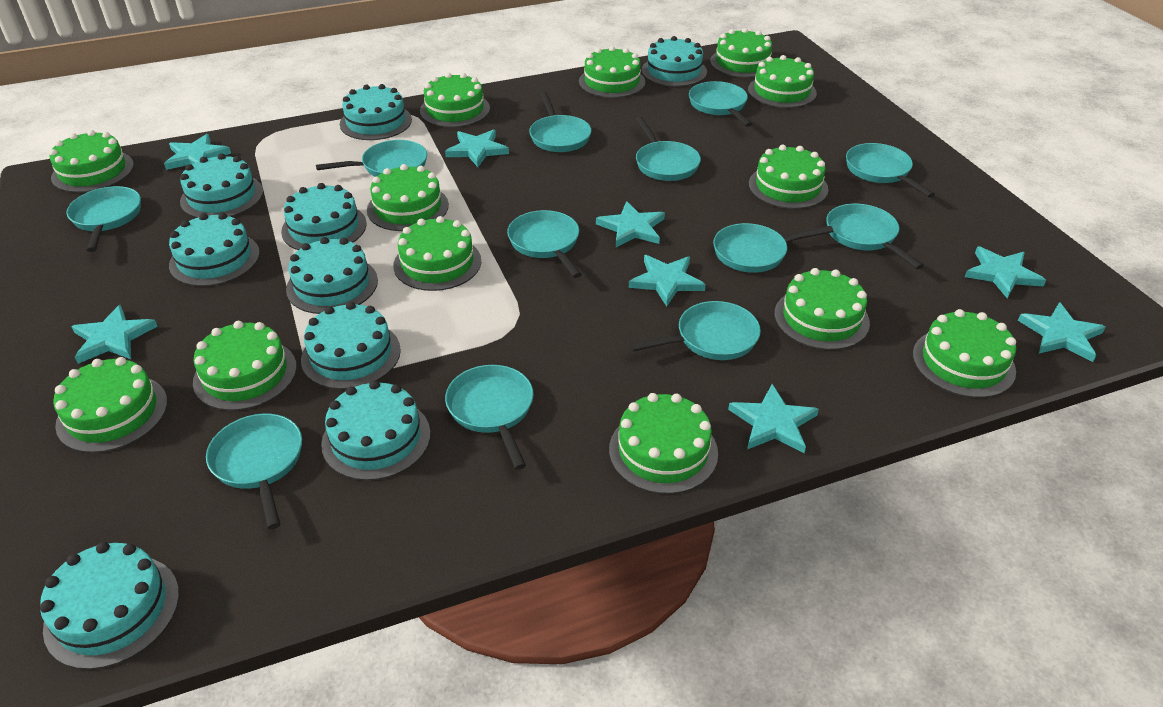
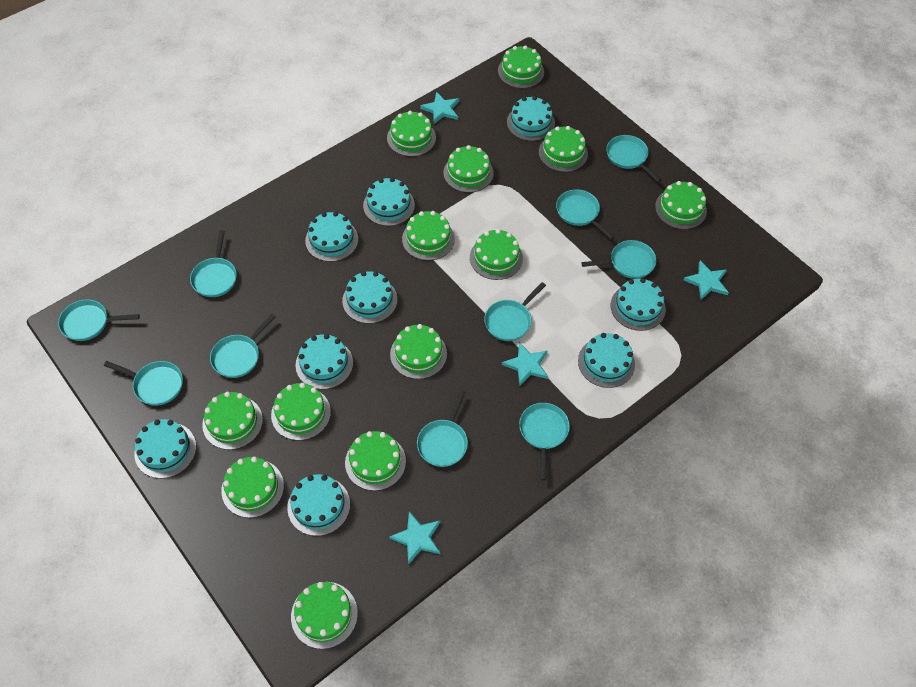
turquoise pan: [66,186,141,252] [206,414,302,529] [316,140,427,177] [445,365,534,470] [507,210,582,278] [529,92,591,152] [629,301,761,360] [635,117,701,181] [689,81,752,127] [713,223,833,273] [826,204,924,269] [846,143,935,197] = 12 -> [58,299,140,341] [104,361,183,406] [190,230,237,297] [210,314,275,378] [417,390,468,467] [484,282,546,341] [519,403,570,480] [556,189,615,240] [581,240,656,279] [606,135,662,183] = 10
turquoise star: [71,305,158,364] [164,134,231,170] [445,129,509,167] [596,201,665,247] [629,255,706,307] [728,384,819,453] [965,247,1046,298] [1018,302,1105,362] = 8 -> [389,511,440,565] [420,92,460,124] [502,342,548,386] [683,261,729,300] = 4

